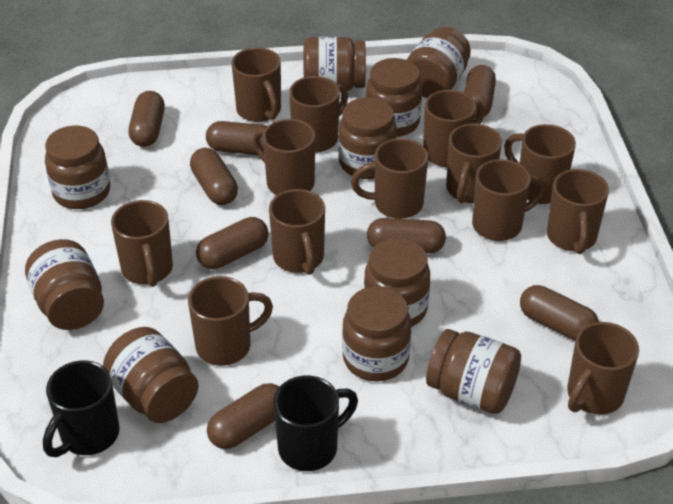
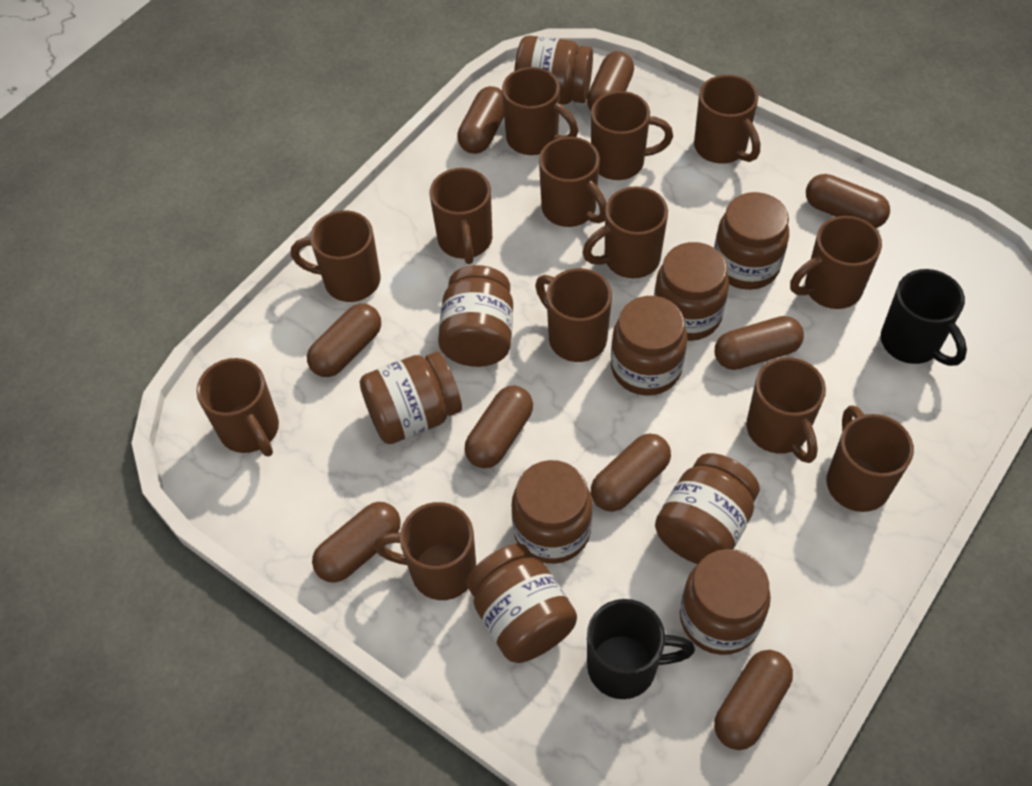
brown capsule: [129,91,165,147] [190,148,238,205] [196,217,269,269] [206,121,267,155] [207,383,279,449] [367,218,446,253] [464,65,496,119] [520,285,599,340] = 8 -> [307,304,381,377] [312,502,401,583] [457,86,504,154] [464,386,533,468] [587,51,634,111] [591,433,671,512] [714,650,793,750] [715,316,804,370] [806,174,890,228] = 9

